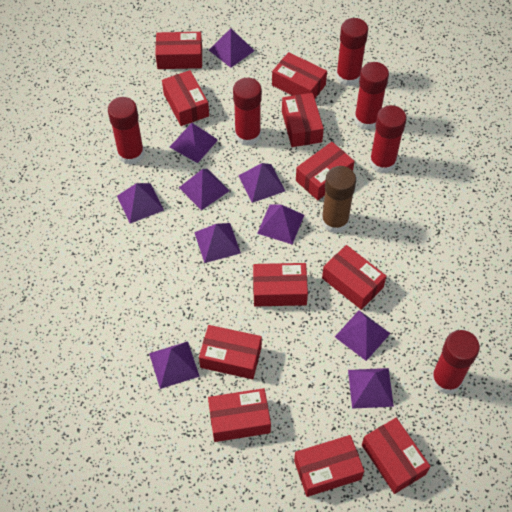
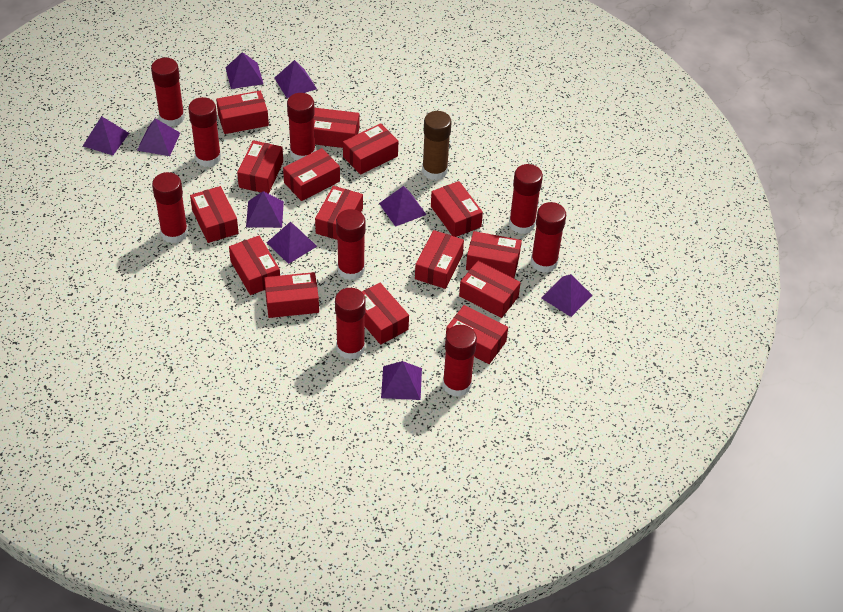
purple pyramid: [117,183,164,223] [149,341,200,389] [170,123,218,163] [179,168,229,210] [194,223,241,263] [209,28,255,68] [238,163,285,203] [257,204,304,245] [335,310,391,361] [348,368,394,409] = 10 -> [83,116,129,155] [137,118,180,156] [225,52,263,89] [246,191,284,228] [267,222,317,264] [275,60,317,98] [379,186,427,227] [381,361,422,400] [542,274,592,317] = 9
red box: [155,32,202,69] [162,70,209,126] [199,325,262,379] [208,388,271,442] [253,263,308,307] [272,52,327,98] [282,93,324,147] [294,435,364,497] [296,142,354,200] [322,245,386,310] [362,418,431,494] = 11 -> [190,186,239,243] [216,91,269,134] [229,236,280,295] [237,140,283,194] [264,272,319,318] [283,148,340,201] [314,108,359,148] [315,186,363,240] [343,123,398,175] [362,283,409,345] [415,230,464,289] [431,181,483,237] [445,305,508,364] [459,261,521,318] [466,231,522,278] = 15
red glue stick: [108,97,145,165] [233,78,262,146] [336,18,368,86] [354,62,389,130] [369,105,406,173] [431,330,480,394] = 6 -> [151,58,185,127] [152,172,188,243] [188,97,221,167] [287,93,316,160] [335,288,366,360] [336,209,365,280] [443,325,477,397] [509,164,543,234] [531,202,566,273] = 9

